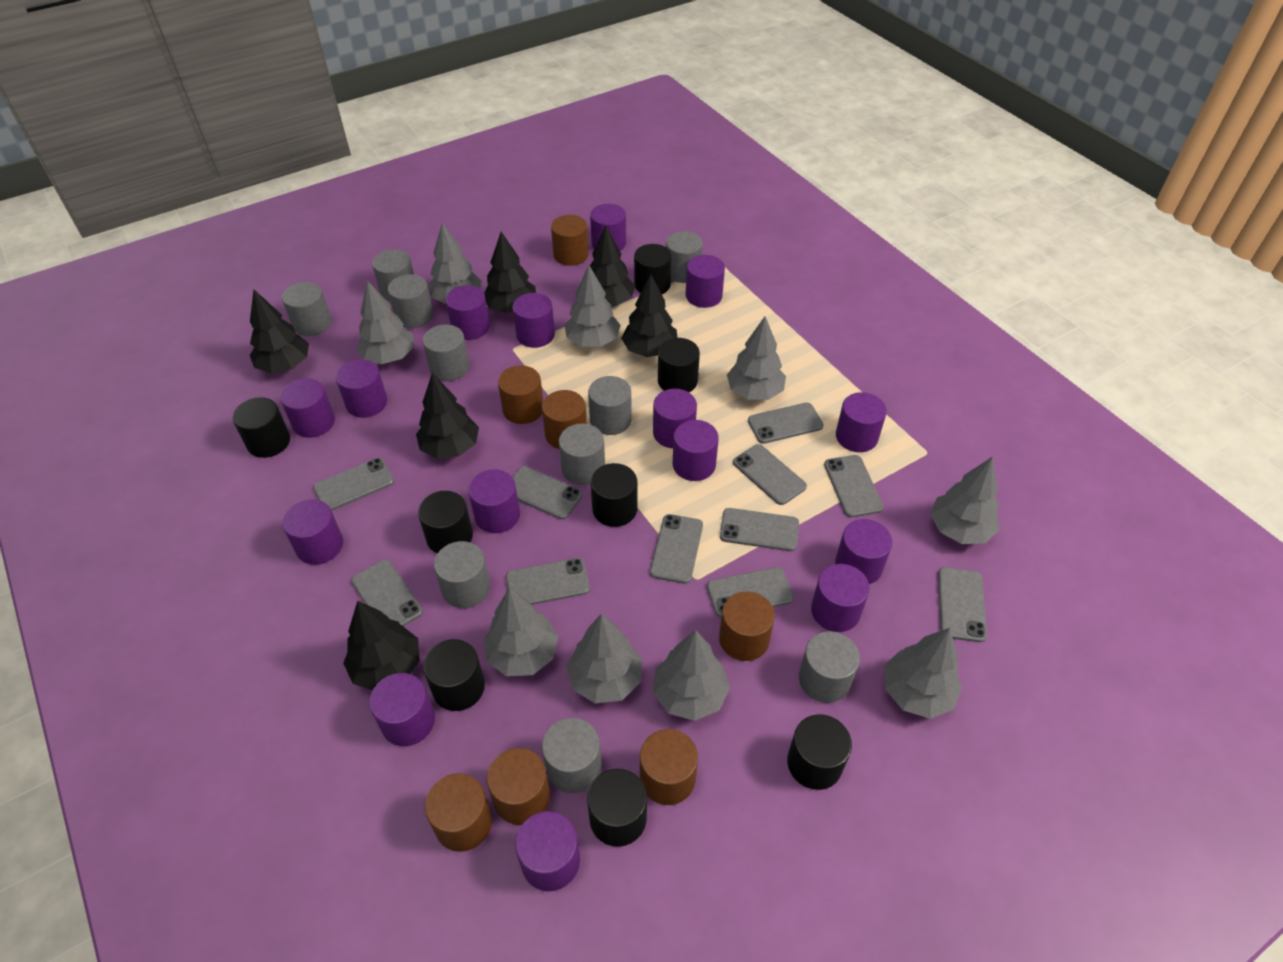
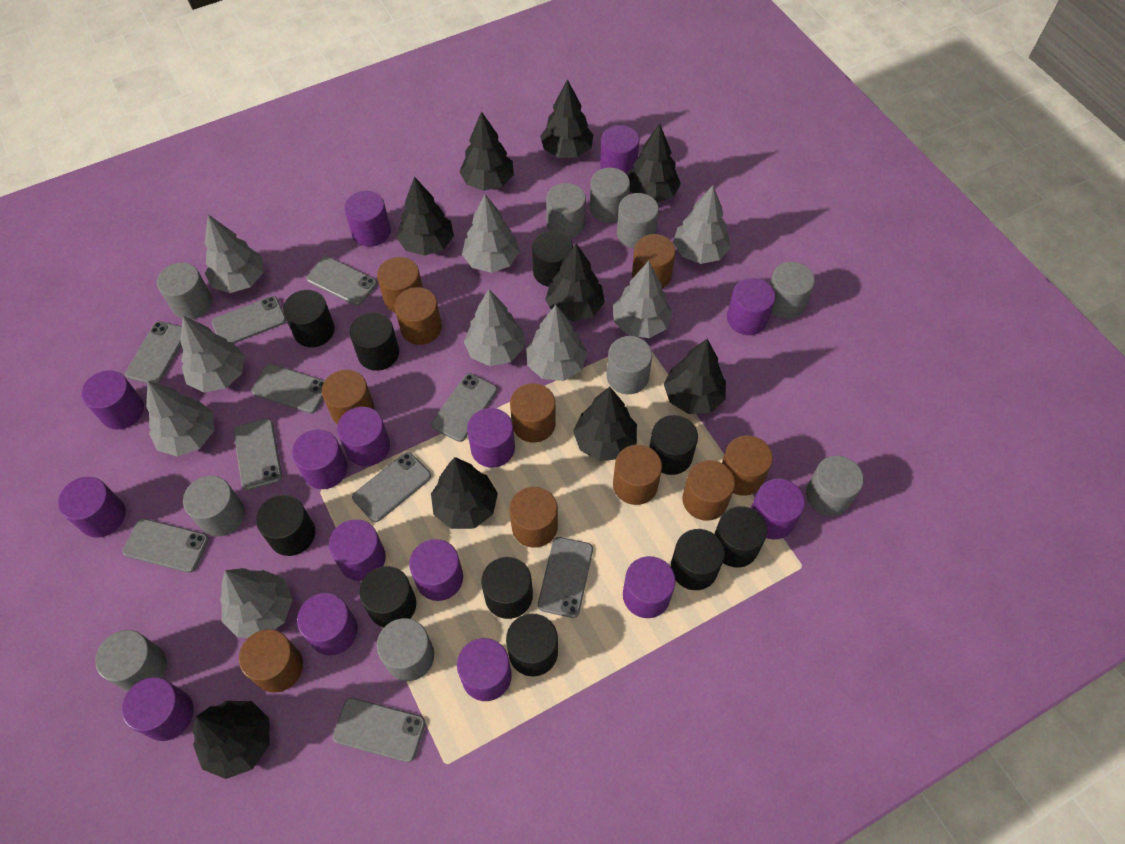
black cylinder: [233,397,290,458] [418,491,473,554] [423,639,485,711] [587,769,647,847] [590,463,638,527] [634,244,672,294] [658,338,700,392] [787,714,852,790] = 8 -> [256,495,315,556] [283,290,335,347] [350,312,399,371] [359,566,416,628] [481,557,533,619] [506,614,558,677] [532,231,573,287] [649,415,698,475] [671,529,725,590] [714,506,767,568] = 10
black tree: [250,290,309,373] [343,601,420,690] [416,372,479,459] [484,232,536,313] [590,226,635,306] [621,274,678,357] = 6 -> [192,701,270,779] [397,176,454,256] [431,457,498,529] [459,111,514,191] [540,79,594,158] [545,244,605,322] [573,387,637,461] [627,124,681,202] [664,339,726,414] = 9
brown cylinder: [425,773,492,852] [487,748,550,825] [498,365,543,424] [542,390,587,449] [551,215,589,266] [640,729,698,805] [719,591,775,661] = 7 -> [239,629,303,693] [322,370,374,425] [377,257,423,313] [394,287,442,345] [509,487,558,548] [510,383,556,443] [613,445,662,505] [632,234,676,289] [682,460,735,521] [722,435,773,496] = 10
grey phone: [313,458,394,511] [351,559,423,626] [506,558,590,605] [512,466,583,520] [650,514,703,584] [707,567,794,618] [720,508,799,551] [733,444,807,505] [748,403,824,444] [824,455,884,517] [938,567,987,642] = 11 -> [123,518,209,573] [125,321,182,384] [212,296,286,343] [233,418,282,490] [252,364,325,413] [306,256,377,306] [333,698,426,762] [352,452,431,522] [431,374,497,442] [538,537,593,618] = 10

